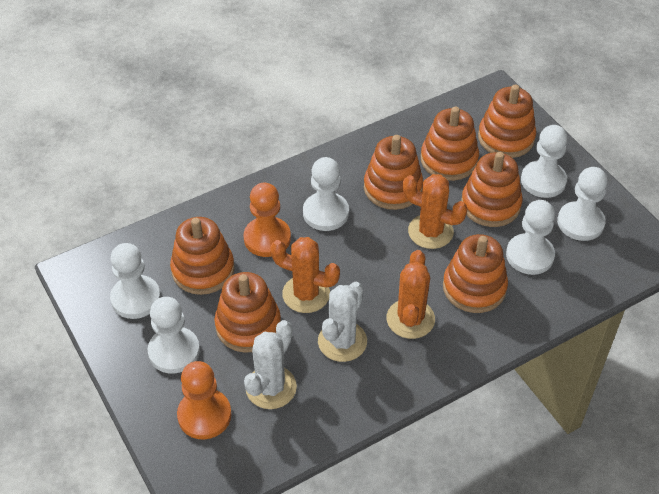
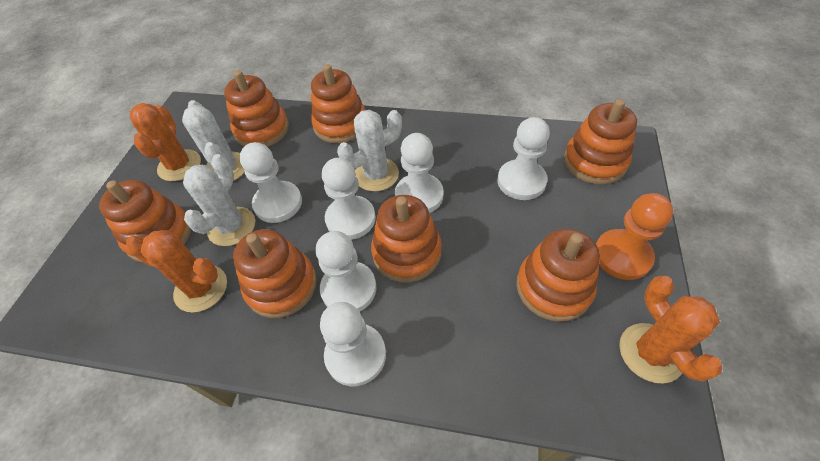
orange pawn: [177,361,231,440] [243,182,291,257] = 2 -> [596,193,674,280] = 1
white cactus: [244,320,297,409] [318,282,367,362] = 2 -> [182,100,245,181] [183,154,255,246] [337,110,402,192] = 3

